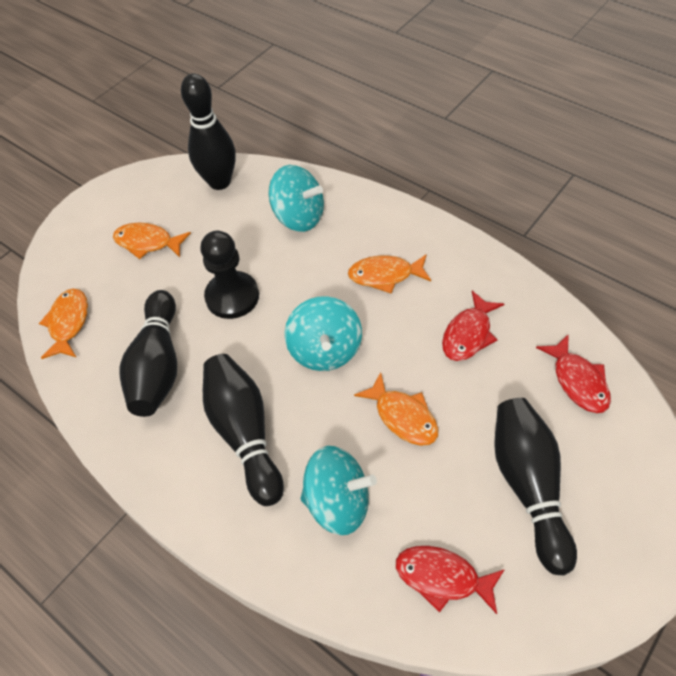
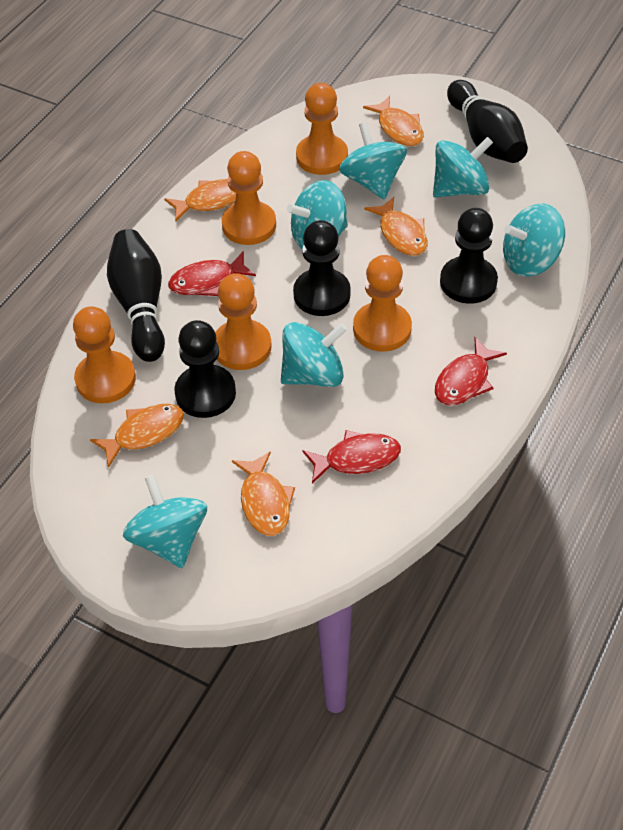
black bowling pin: [120,290,177,417] [181,74,236,190] [203,354,284,506] [494,398,577,575] = 4 -> [107,229,165,362] [447,80,528,163] = 2
black pawn: [200,231,259,319] = 1 -> [174,320,236,418] [293,220,351,316] [440,208,498,304] = 3
orange fish: [39,289,88,359] [113,223,191,259] [348,254,431,293] [354,372,438,446] = 4 -> [90,404,184,468] [164,179,236,222] [232,451,295,536] [363,96,424,146] [364,197,427,256] = 5
orange pawn: none = 0 -> [73,306,136,403] [215,273,272,370] [222,151,276,245] [296,83,348,175] [353,255,412,352] = 5
turquoise spinning top: [269,165,324,232] [285,296,362,371] [301,446,377,535] = 3 -> [123,475,207,568] [281,322,347,387] [287,180,348,249] [339,122,407,199] [433,137,493,197] [503,204,565,277] = 6

